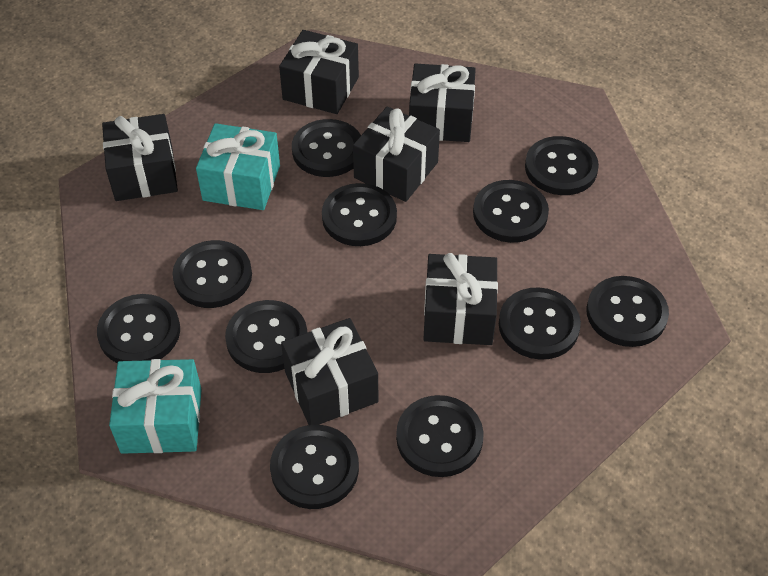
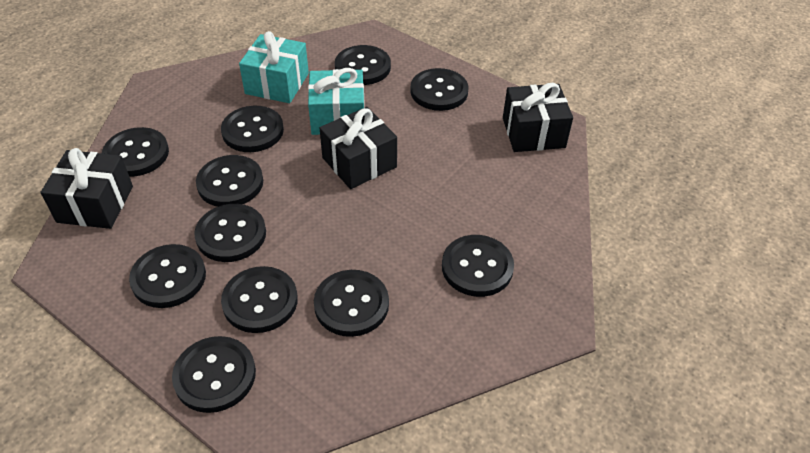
black gift: [102,114,178,201] [279,30,359,114] [281,318,378,425] [353,107,440,202] [409,64,476,142] [423,253,498,345] = 6 -> [40,148,133,229] [320,107,397,189] [503,83,573,152] = 3

